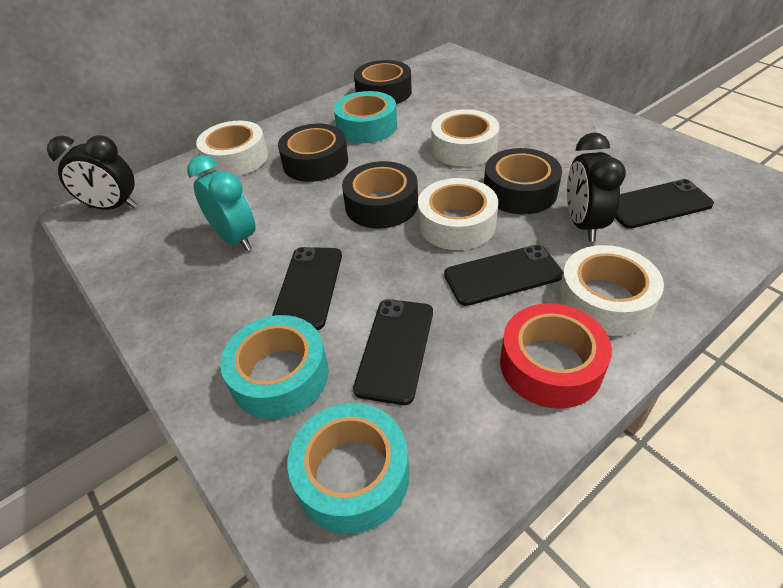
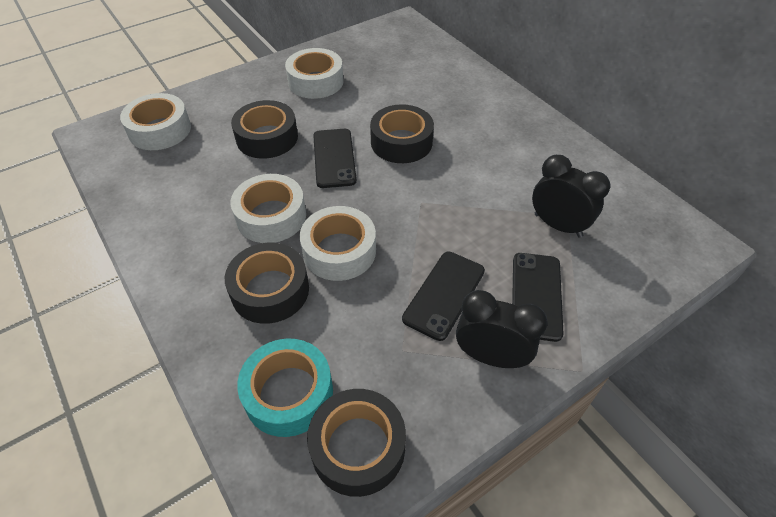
black phone: [272,247,342,330] [353,299,433,405] [444,244,563,306] [615,179,714,229] = 4 -> [313,129,357,188] [402,252,485,341] [512,253,564,342] = 3
red tape: [500,303,612,409] = 1 -> none = 0
turquoise clock: [187,155,256,251] = 1 -> none = 0
turquoise tape: [220,315,329,419] [288,403,409,534] [334,91,397,143] = 3 -> [237,339,333,437] = 1

